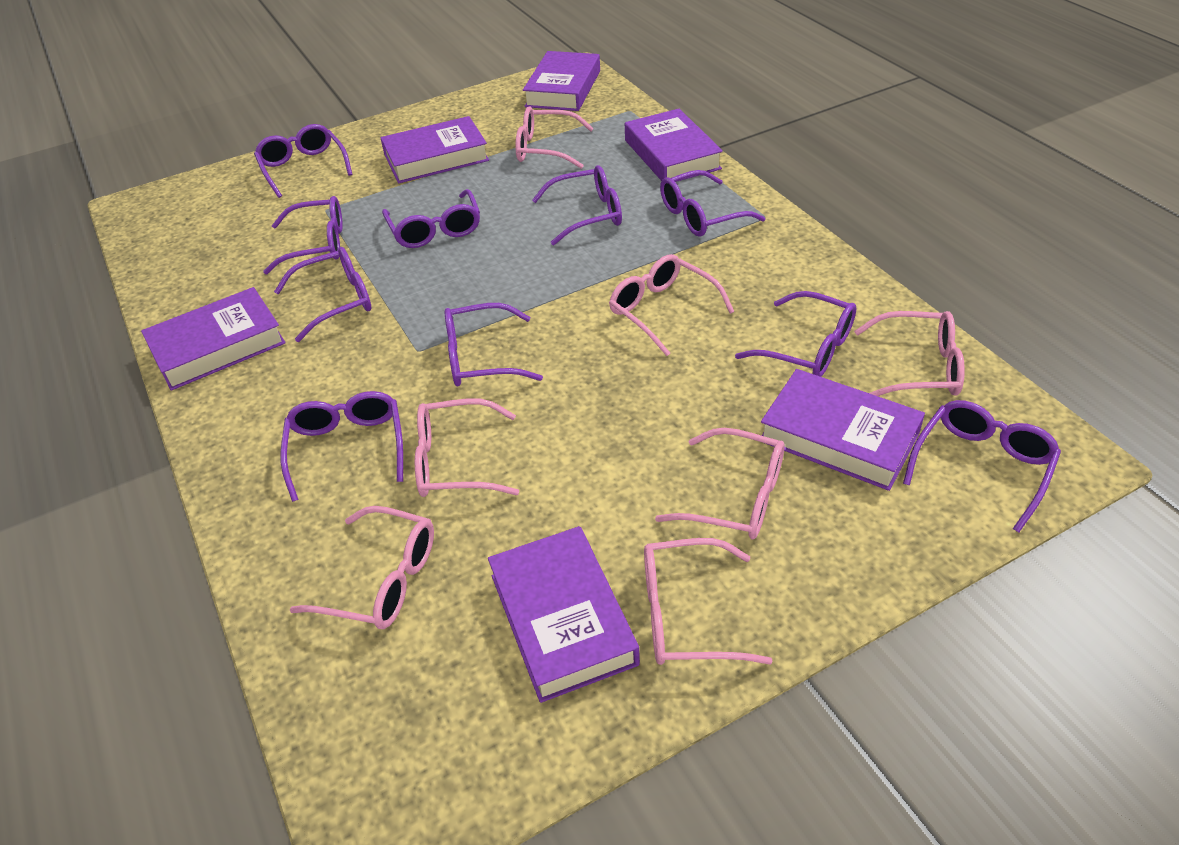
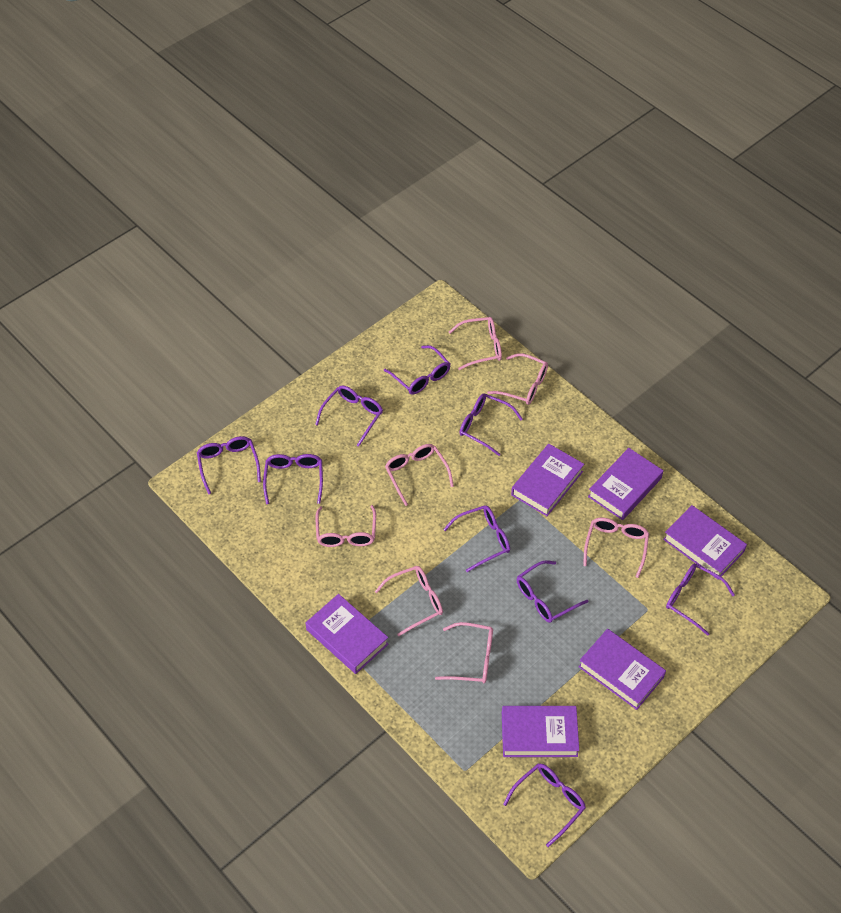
purple glasses: [254,124,352,198] [263,196,343,274] [274,247,372,342] [281,391,403,502] [382,189,480,248] [445,303,543,386] [532,165,622,245] [660,170,765,237] [735,291,856,377] [903,400,1061,532] = 10 -> [197,436,261,494] [263,454,323,504] [315,386,383,447] [384,345,450,395] [443,505,510,572] [459,394,523,456] [503,764,586,847] [517,560,588,623] [666,564,735,636] = 9

